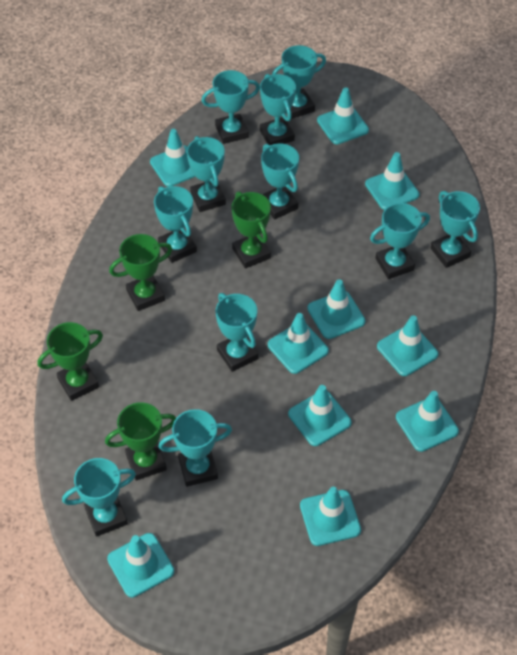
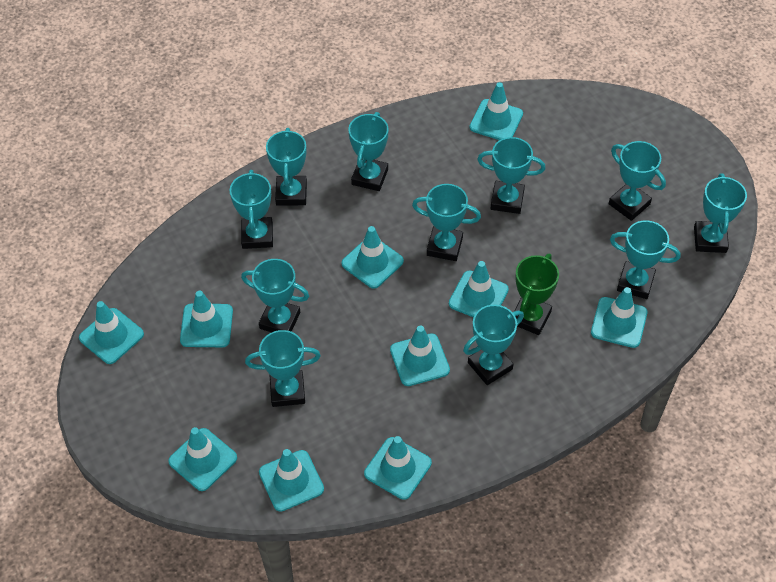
green trophy: [38,322,103,401] [105,402,176,480] [109,234,172,311] [231,191,271,269] = 4 -> [514,253,559,335] = 1

